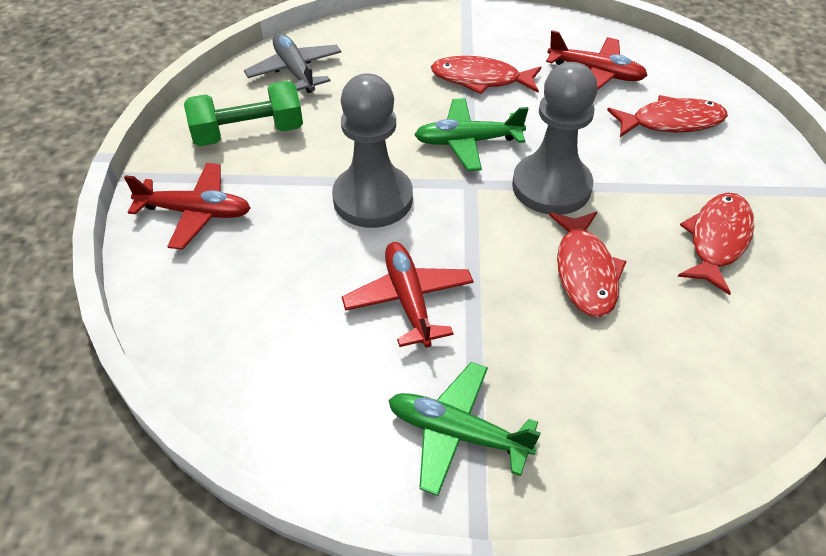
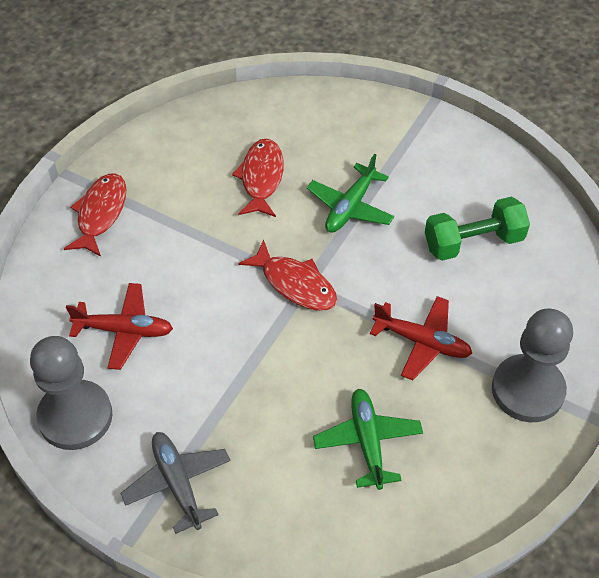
red fish: [431,56,541,94] [549,211,627,318] [607,95,728,137] [677,193,754,295] = 4 -> [64,173,126,257] [232,138,284,217] [238,240,337,311] = 3
red plane: [124,163,251,250] [342,242,474,348] [546,30,648,89] = 3 -> [66,283,173,370] [370,296,472,380] = 2

